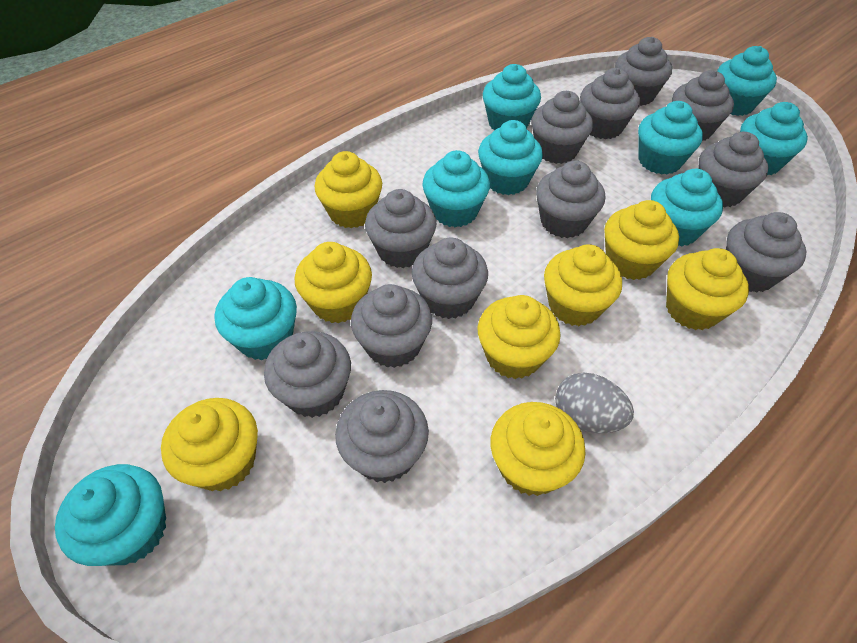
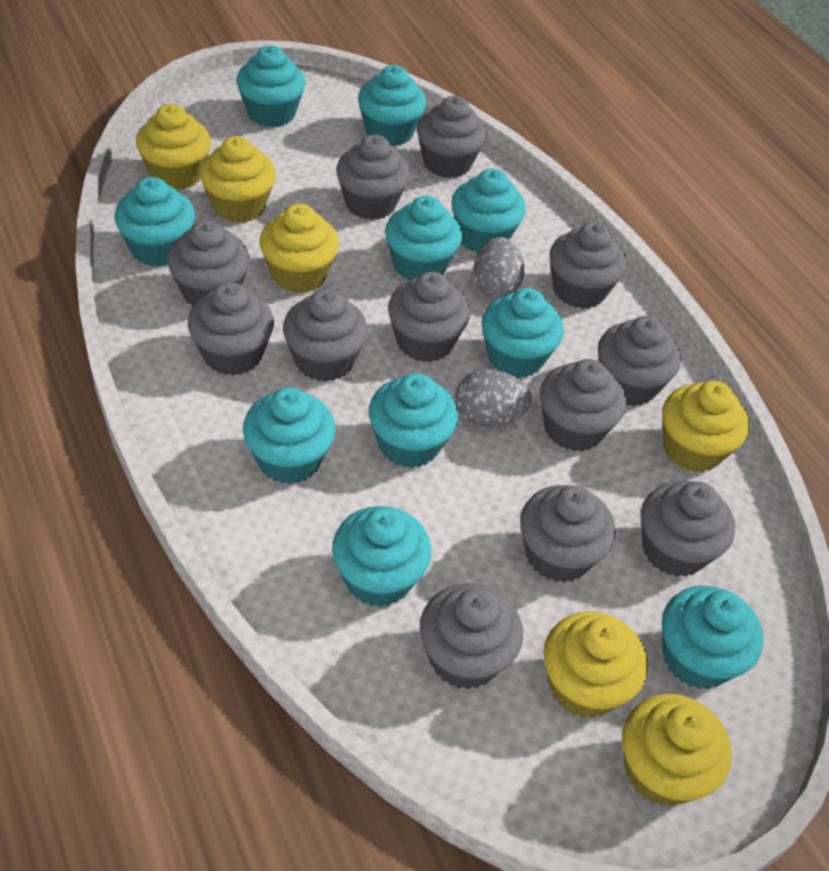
grey egg: [555,373,634,433] = 1 -> [455,369,532,427] [473,237,525,299] = 2
turquoise cupcake: [55,464,166,566] [215,277,297,361] [422,150,490,227] [478,120,543,195] [483,64,541,130] [638,101,703,175] [651,169,723,247] [717,46,777,116] [740,102,808,175] = 9 -> [114,177,195,267] [236,46,305,128] [243,388,336,484] [332,506,431,607] [358,65,426,146] [369,373,458,468] [385,196,462,280] [452,169,526,253] [482,288,564,378] [662,585,764,689] = 10
yellow cupcake: [161,398,258,491] [295,242,372,323] [315,151,382,228] [478,295,561,379] [491,402,585,496] [544,244,622,326] [604,200,679,280] [666,248,749,330] = 8 -> [136,104,211,190] [200,136,276,223] [259,204,339,293] [544,611,648,718] [622,694,732,806] [662,380,749,472] = 6

